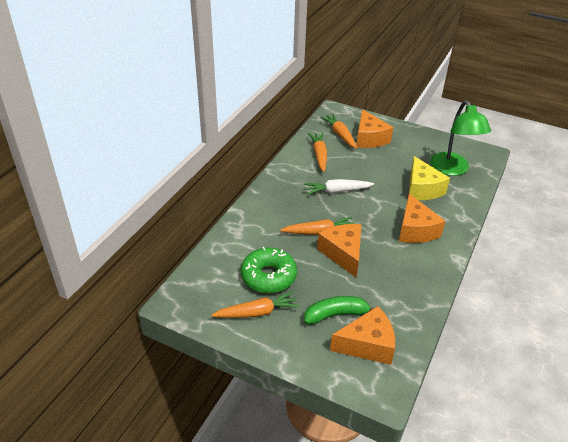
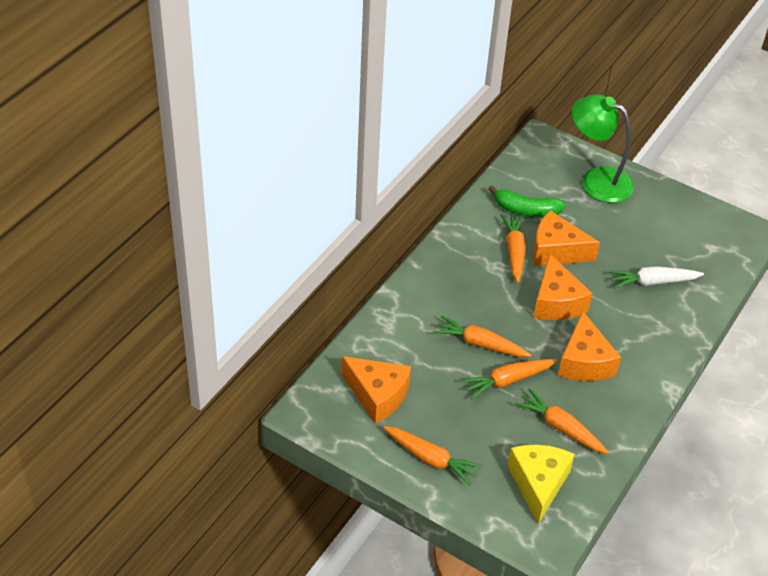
green donut: [241,247,297,293] = 1 -> none = 0
orange carrot: [211,291,299,318] [280,217,354,235] [308,133,327,172] [320,114,357,149] = 4 -> [383,426,482,485] [433,315,531,357] [461,359,557,400] [501,214,526,283] [515,388,609,454] = 5

